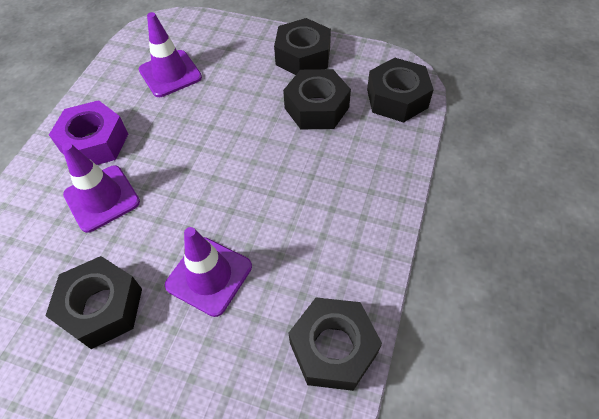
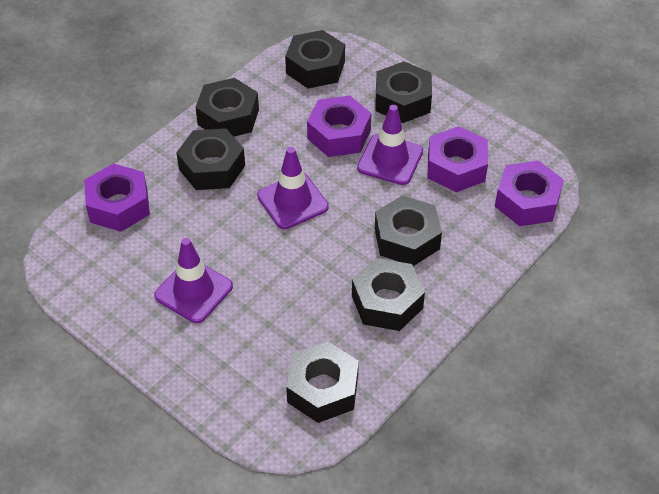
black nut: [45,256,142,349] [274,18,331,75] [283,69,351,129] [289,297,382,391] [367,58,434,123] = 5 -> [176,128,245,190] [195,78,259,137] [285,30,345,88] [286,341,359,423] [352,258,425,331] [375,61,432,123] [375,195,442,266] = 7
purple nut: [49,100,128,165] = 1 -> [84,163,150,232] [307,96,371,157] [427,126,488,192] [495,160,564,226] = 4

